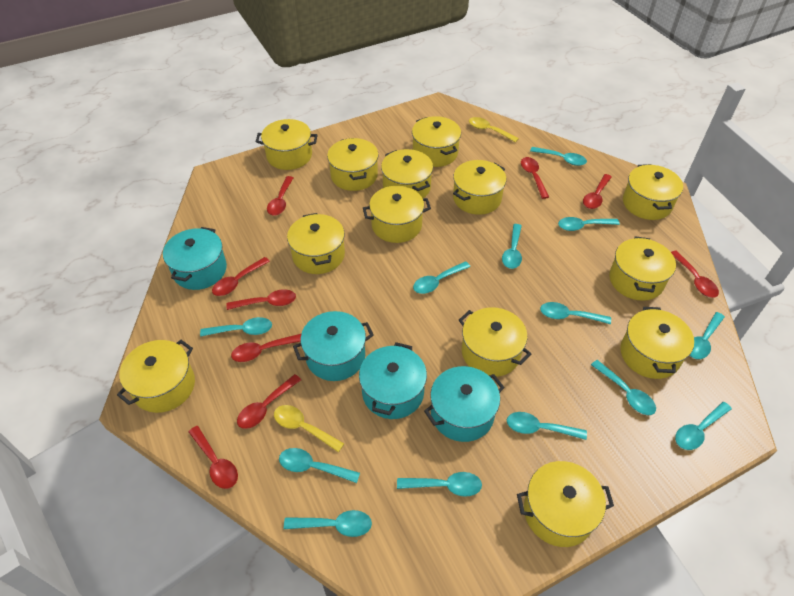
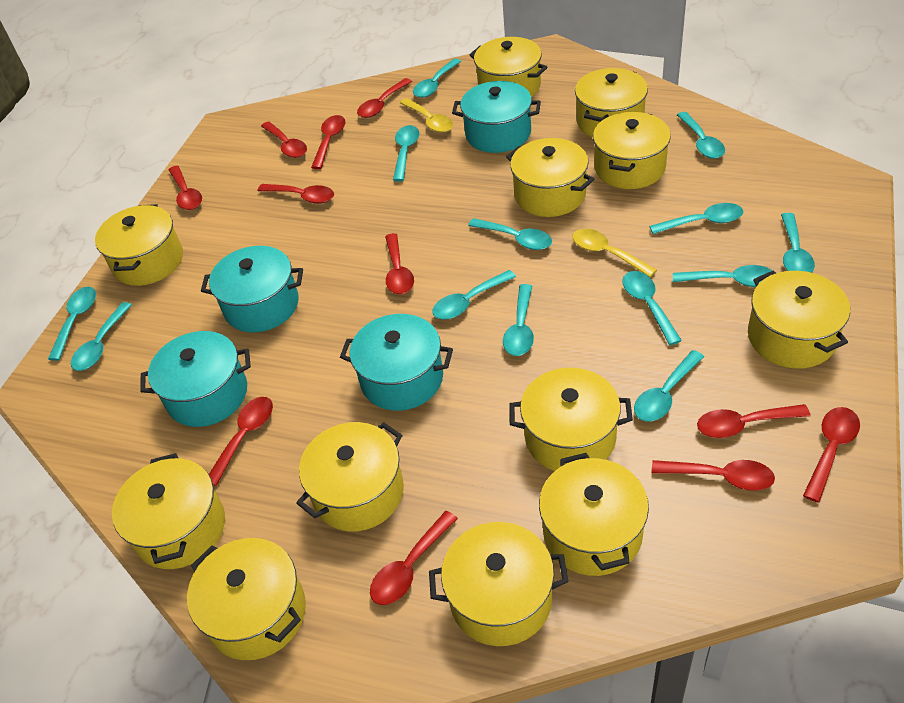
red spoon: [188,426,238,489] [212,257,270,296] [226,289,296,310] [231,334,301,362] [237,374,301,429] [267,176,293,216] [521,157,549,199] [583,174,612,209] [671,250,719,298] = 9 -> [169,166,202,210] [209,397,273,486] [258,184,334,204] [261,122,307,158] [311,115,346,169] [357,78,412,118] [370,511,458,605] [385,233,414,294] [652,460,775,491] [697,404,810,438] [803,407,860,502] = 11
yellow pot: [117,340,195,413] [256,119,317,170] [287,213,345,274] [327,138,379,191] [363,186,431,243] [381,149,433,198] [412,116,461,167] [453,160,506,215] [459,307,531,377] [517,461,614,547] [609,236,676,301] [620,307,694,379] [623,164,683,220] = 13 -> [95,204,183,286] [112,453,225,569] [187,538,306,660] [296,422,404,532] [429,522,569,646] [470,37,548,97] [506,138,594,217] [509,368,633,471] [539,453,649,576] [575,68,648,138] [593,112,671,189] [748,271,850,369] = 12

